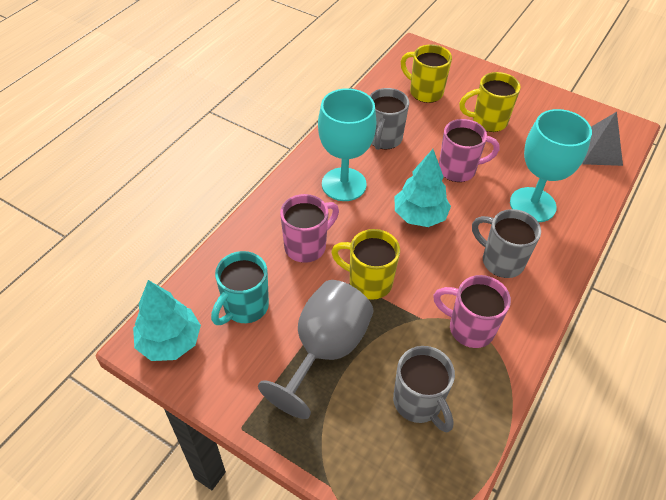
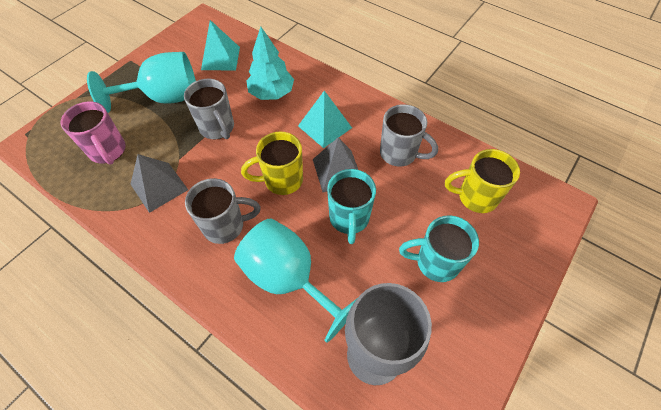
grey pyramid: [582,112,623,166] = 1 -> [130,154,188,213] [313,137,358,192] = 2
pink mug: [280,194,339,263] [433,275,511,348] [439,119,499,182] = 3 -> [60,102,126,165] = 1
turquoise mug: [211,251,269,325] = 1 -> [327,169,376,244] [399,215,479,282] = 2
turquoise pyramid: none = 0 -> [201,20,240,70] [298,91,352,148] = 2
turquoise tree: [133,280,201,361] [395,149,451,227] = 2 -> [246,26,294,100] = 1
yellow mug: [331,229,400,300] [401,44,452,103] [459,72,521,132] = 3 -> [241,132,303,195] [445,149,520,213] = 2

